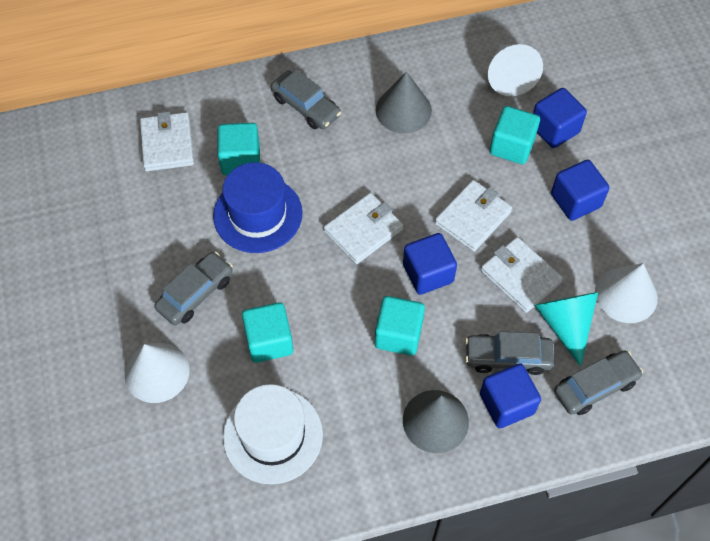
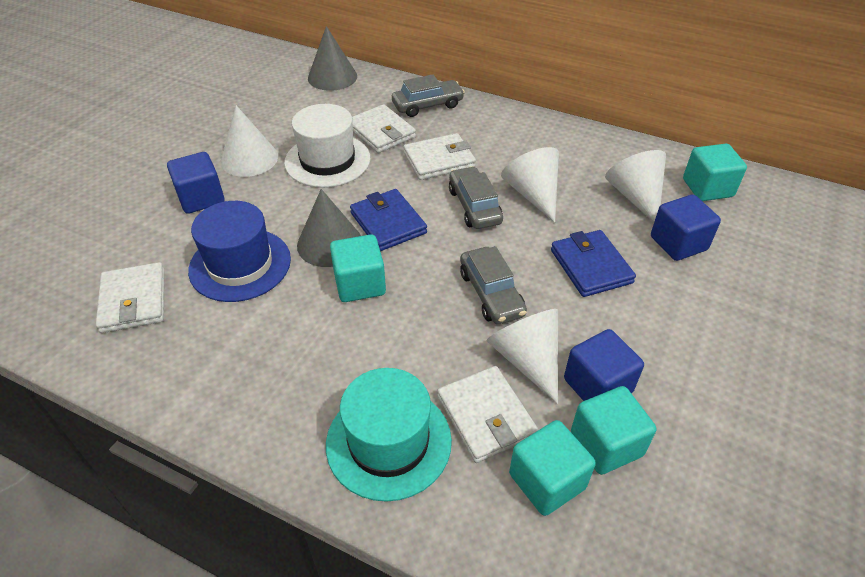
blue cube: [403,233,457,295] [480,363,541,429] [533,88,587,148] [551,160,609,221] = 4 -> [167,152,224,214] [564,329,644,401] [651,195,721,261] = 3
blue wallet: none = 0 -> [350,189,427,251] [551,230,636,297] = 2
grey car: [154,252,233,325] [271,70,341,129] [465,332,554,375] [554,350,643,415] = 4 -> [392,74,465,117] [449,166,503,229] [460,246,527,324] = 3
turquoise cone: [534,292,598,367] = 1 -> none = 0
turquoise hat: none = 0 -> [326,368,452,502] = 1
white cone: [125,343,190,403] [488,44,543,96] [595,263,658,323] = 3 -> [220,105,278,177] [487,309,558,404] [501,147,559,223] [605,150,666,222] = 4

